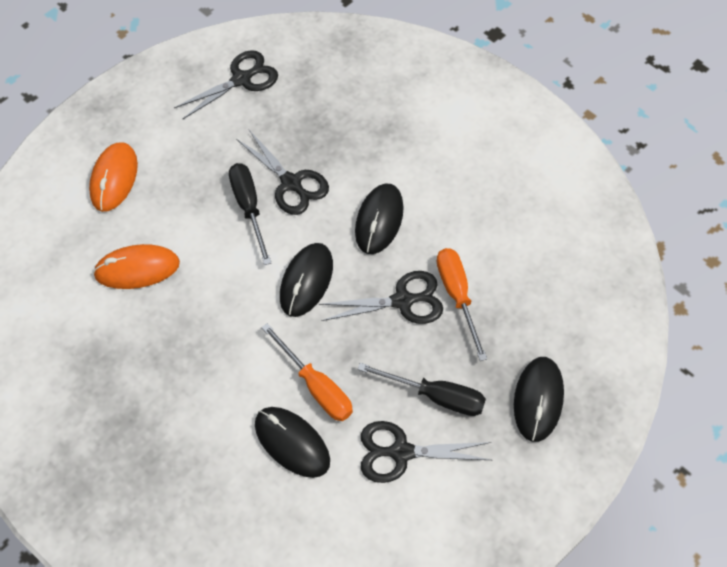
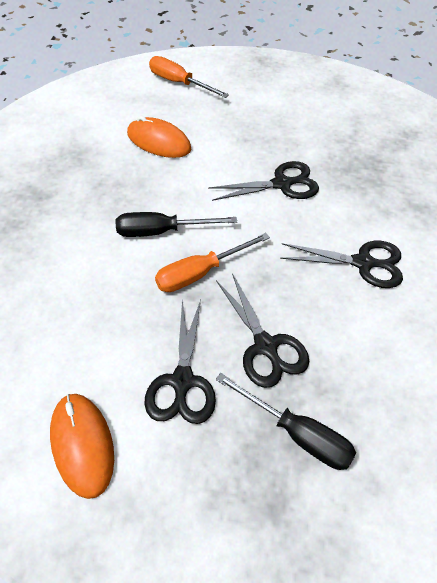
black mouse: [255,407,330,478] [280,243,333,317] [355,184,404,254] [514,357,564,442] = 4 -> none = 0

